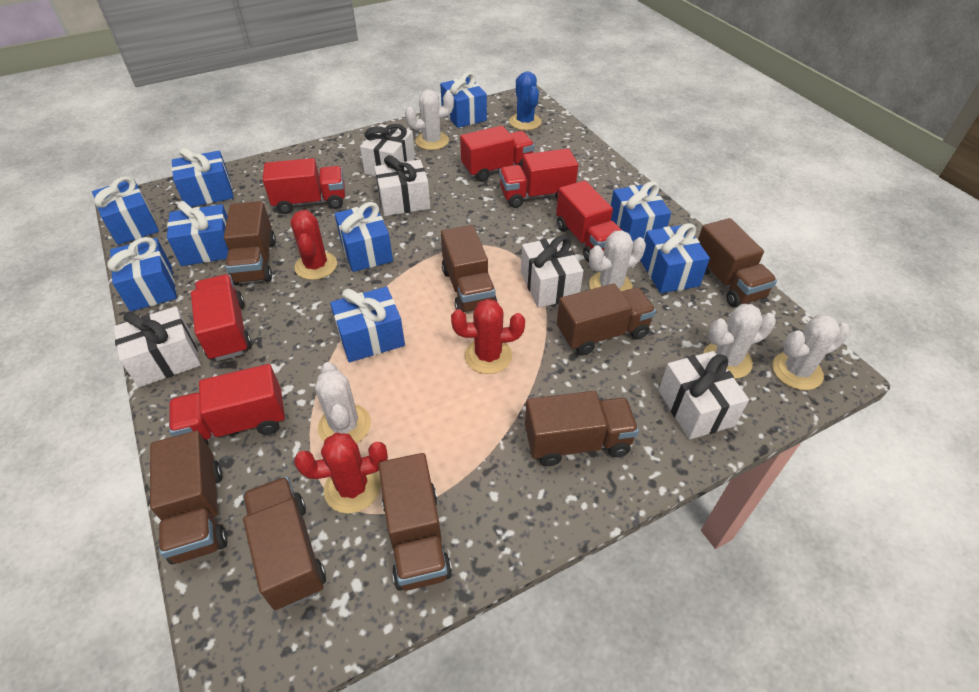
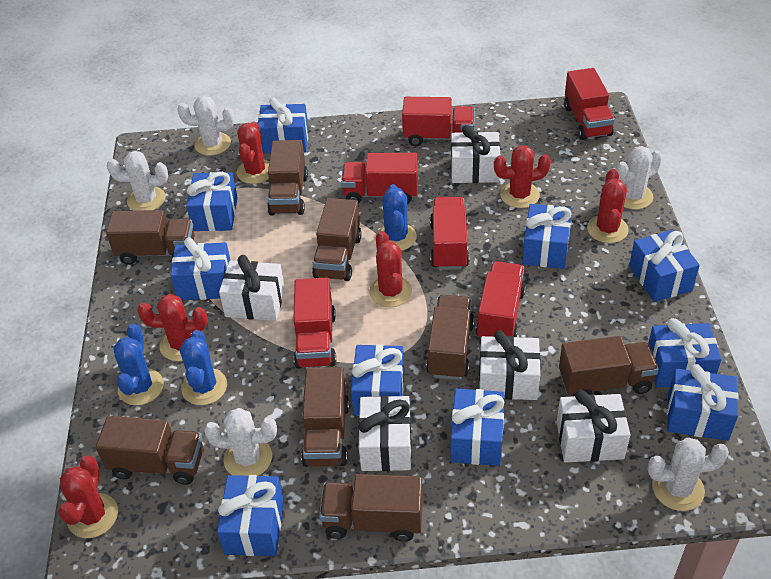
blue cactus: [509,71,542,130] = 1 -> [113,324,164,405] [180,330,227,405] [377,184,417,251] = 3
blue gift: [92,176,159,245] [107,237,177,311] [167,201,229,266] [172,148,234,207] [330,287,405,362] [335,202,393,272] [440,72,487,128] [611,181,671,241] [640,223,710,293] = 9 -> [170,237,231,300] [186,172,238,231] [217,475,284,556] [258,97,309,153] [351,344,404,415] [450,389,505,466] [522,204,572,269] [629,230,700,302] [648,318,721,387] [667,364,739,441] = 10
red cactus: [290,209,337,280] [294,433,388,514] [451,299,525,374] = 3 -> [58,455,118,538] [137,294,208,361] [236,121,269,184] [369,231,412,307] [494,145,551,208] [587,169,629,243] = 6

